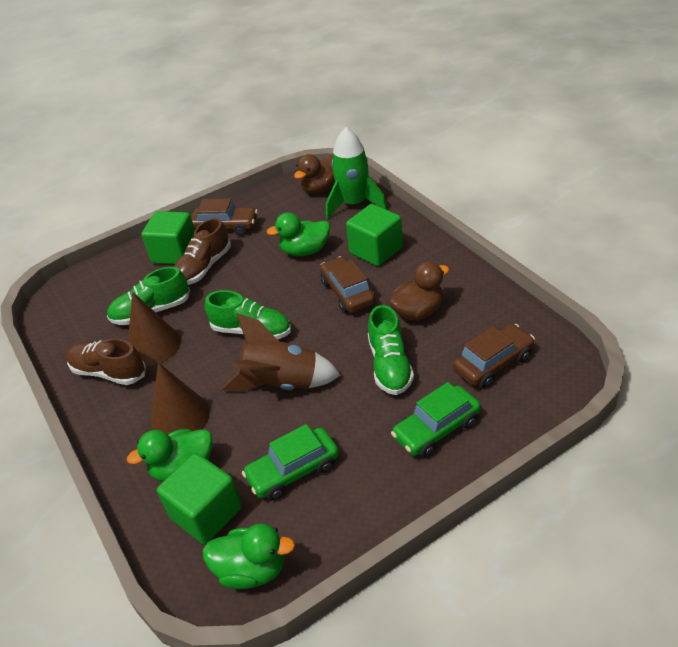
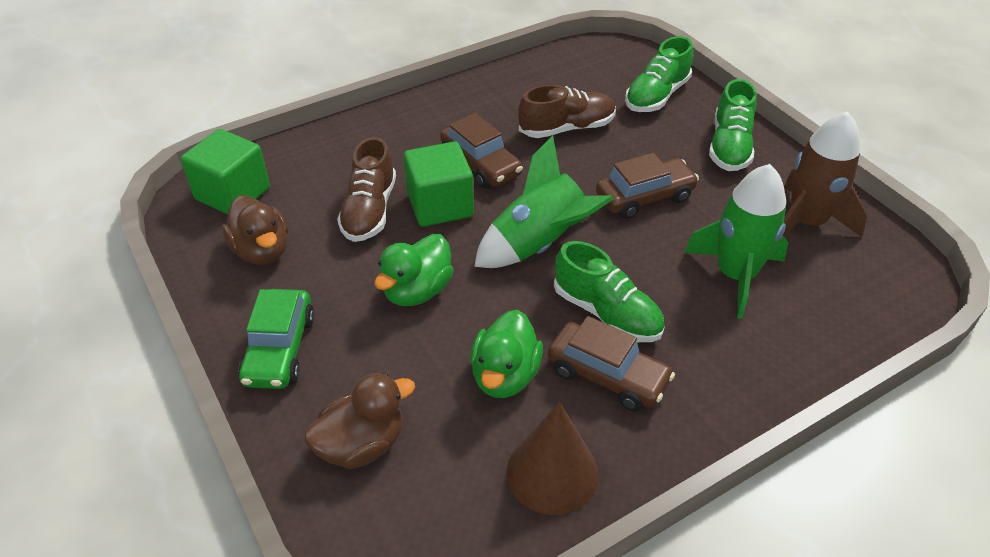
brown cone: [128,292,181,366] [151,362,210,434] = 2 -> [507,402,599,515] = 1
green car: [242,424,339,500] [391,382,481,458] = 2 -> [239,289,315,389] = 1
green cube: [141,211,195,264] [157,453,242,544] [346,204,403,266] = 3 -> [181,129,270,215] [404,141,474,227] = 2
green duck: [127,429,212,482] [202,523,295,589] [266,212,330,256] = 3 -> [374,234,454,306] [470,310,543,398] = 2
green rocket: [326,127,387,219] = 1 -> [474,136,614,268] [684,164,789,319] = 2

